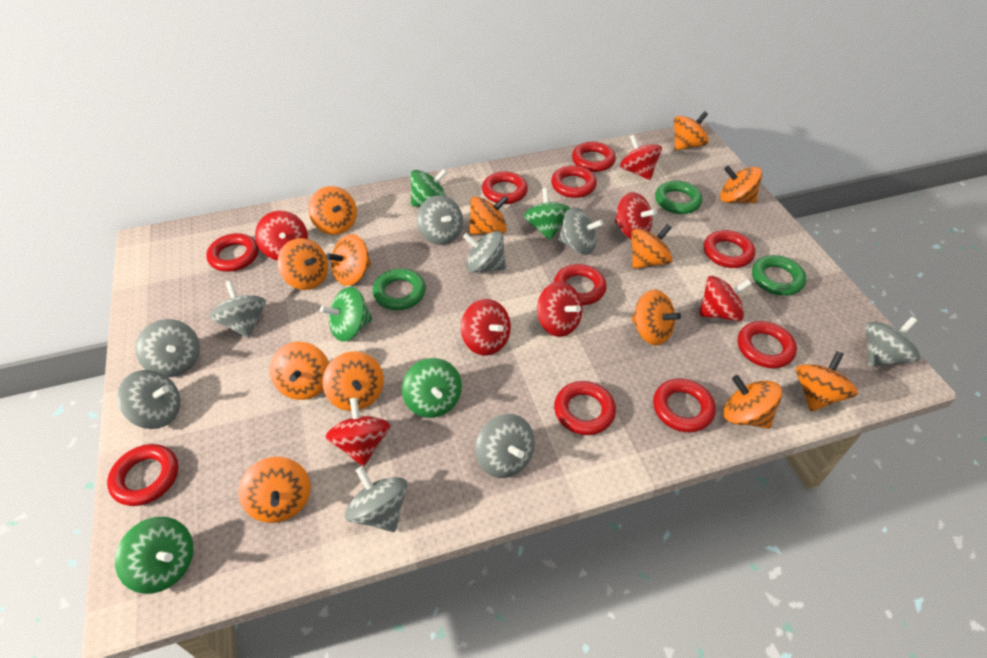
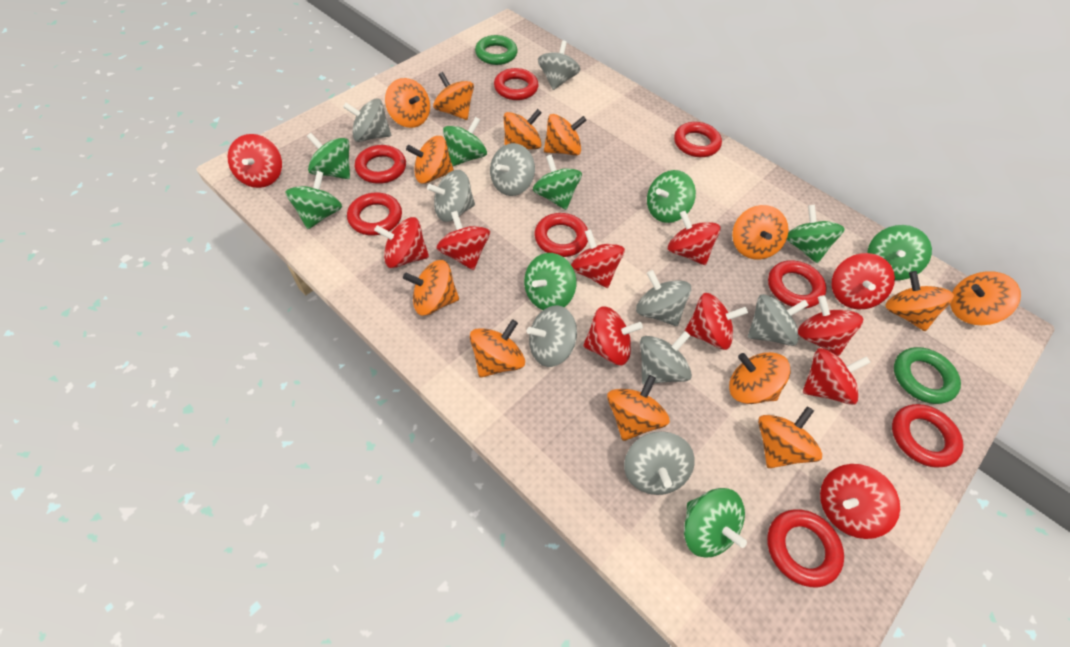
green ring: [372,269,426,310] [655,181,703,214] [752,255,806,296] = 3 -> [475,35,518,65] [894,347,961,404] = 2
green spinning top: [115,517,193,594] [320,287,372,342] [402,358,462,418] [410,169,447,206] [524,188,570,241] = 5 -> [285,171,342,229] [307,133,350,179] [443,117,487,166] [524,253,576,310] [533,154,582,210] [647,170,696,223] [684,488,747,558] [787,205,845,263] [867,225,932,280] = 9
red ring: [107,444,178,506] [206,233,259,272] [482,171,528,204] [551,166,597,198] [554,264,607,305] [554,381,616,435] [572,142,616,172] [653,379,716,432] [704,230,755,268] [738,321,797,368] = 10 -> [347,192,402,235] [355,145,406,184] [494,68,538,100] [535,213,588,257] [674,122,722,157] [767,509,844,587] [768,260,827,308] [892,404,964,468] = 8
red spinning top: [255,211,308,261] [326,397,390,467] [461,299,511,356] [537,282,582,337] [615,192,657,239] [620,135,662,180] [699,276,752,321] = 7 -> [227,134,282,188] [374,217,429,268] [436,211,490,270] [571,229,625,288] [583,306,643,365] [668,211,721,265] [685,293,748,350] [798,295,863,356] [803,348,871,405] [820,464,900,539] [832,253,895,309] = 11

